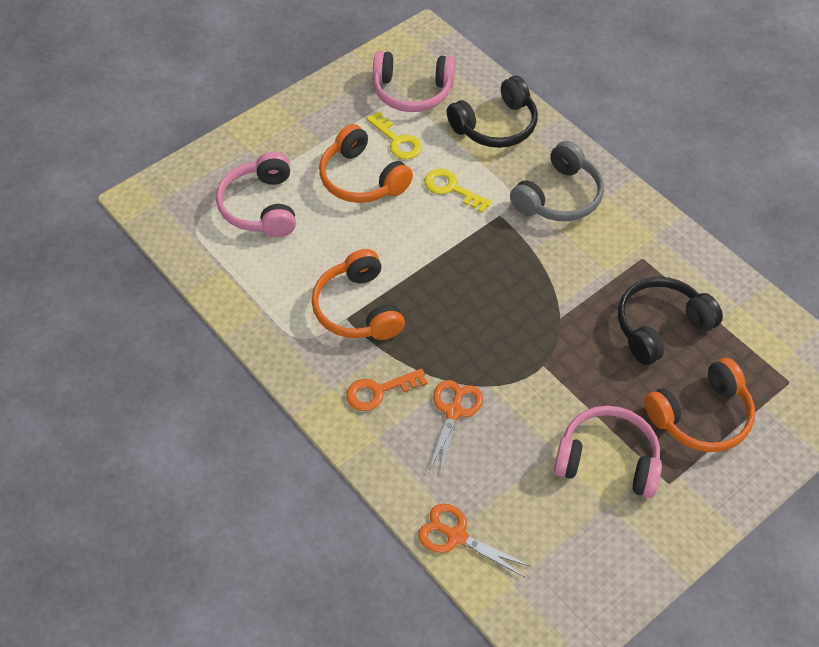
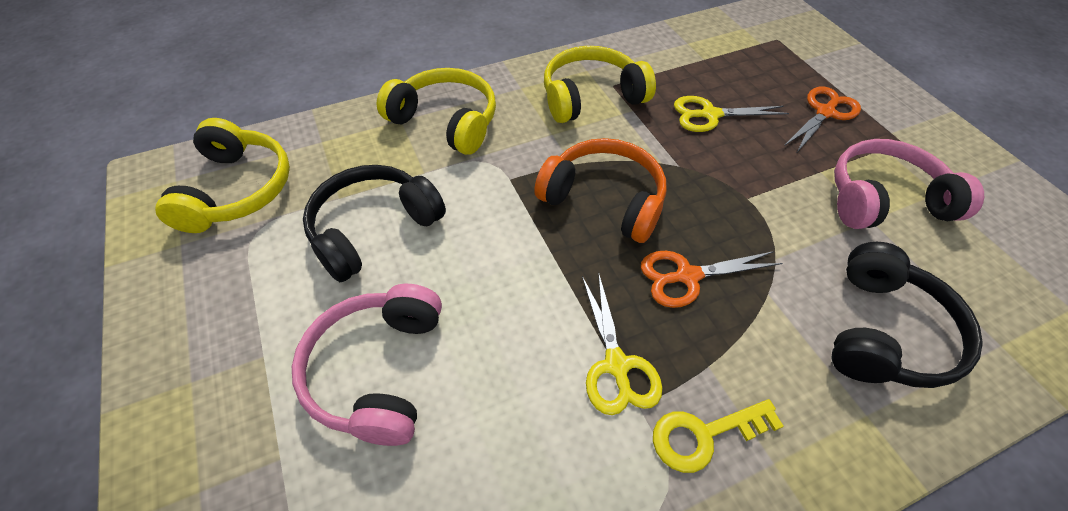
grey headphones: [510,141,604,221] = 1 -> none = 0
orange headphones: [312,249,405,340] [319,124,413,203] [644,358,755,452] = 3 -> [534,138,667,243] = 1
orange key: [346,369,428,411] = 1 -> none = 0
pink headphones: [216,152,296,237] [373,51,455,112] [554,406,662,498] = 3 -> [292,284,442,446] [834,139,984,229] = 2
yellow headphones: none = 0 -> [155,118,290,233] [377,68,496,155] [544,46,656,123] = 3
yellow key: [367,112,422,160] [424,169,492,213] = 2 -> [653,399,784,473] = 1
yellow scissors: none = 0 -> [582,272,663,415] [674,96,789,132] = 2

